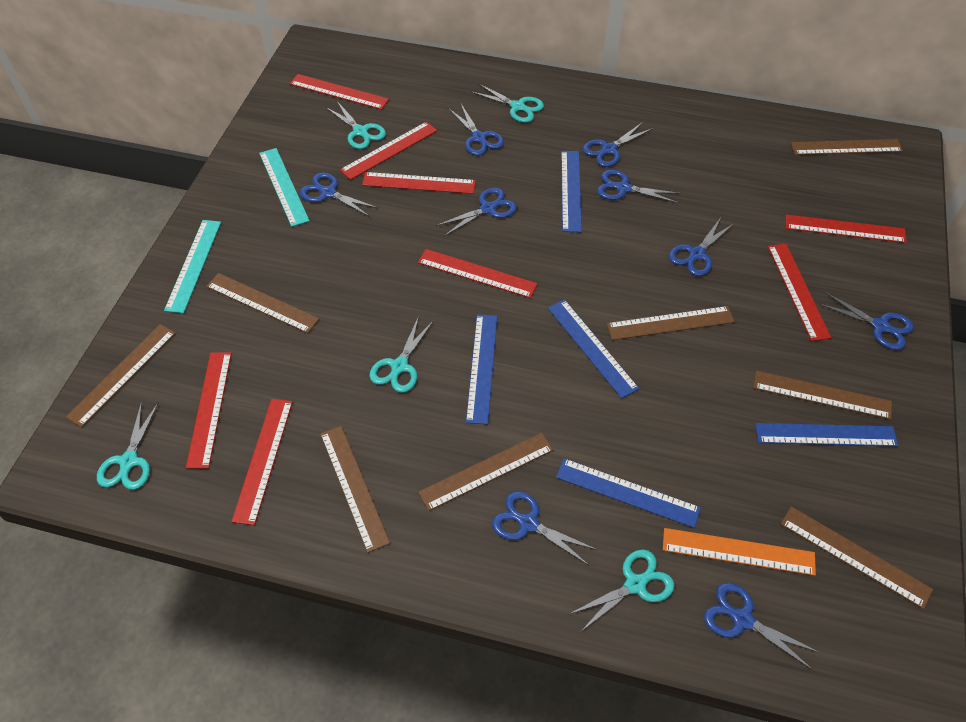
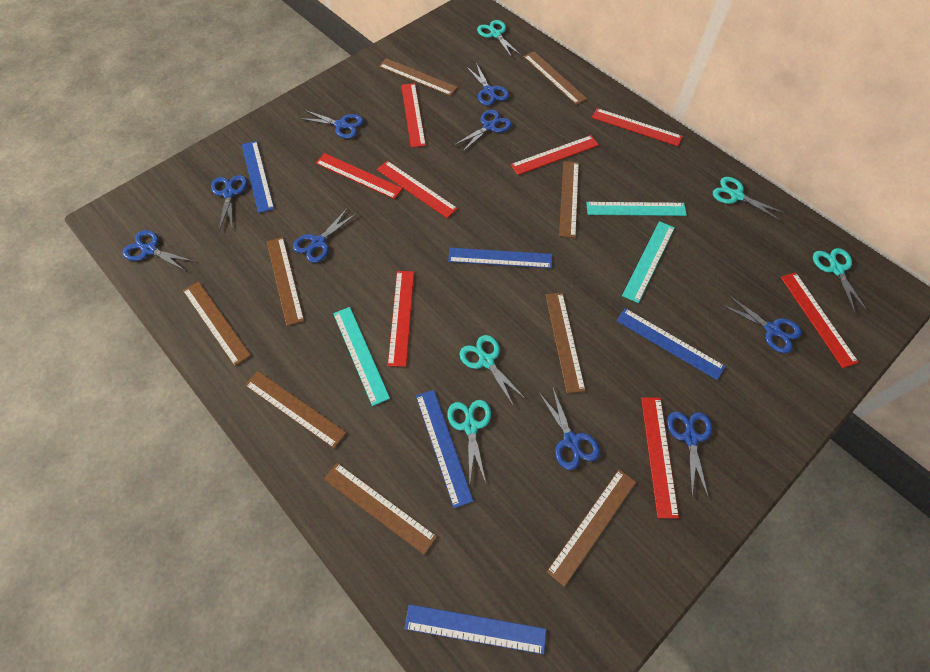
brown ruler: [66,324,176,427] [206,273,319,333] [320,426,390,553] [418,433,553,511] [607,306,735,340] [754,371,892,420] [781,506,933,609] [791,139,903,155] = 8 -> [183,281,251,366] [245,371,347,448] [267,237,304,326] [324,463,437,555] [379,58,458,96] [524,51,587,105] [545,293,586,393] [547,469,636,587] [559,161,579,238] = 9
orange ruler: [663,528,816,576] = 1 -> none = 0
turquoise ruler: [164,220,221,313] [259,148,310,227] = 2 -> [333,307,390,406] [586,202,687,216] [622,221,675,303] = 3

